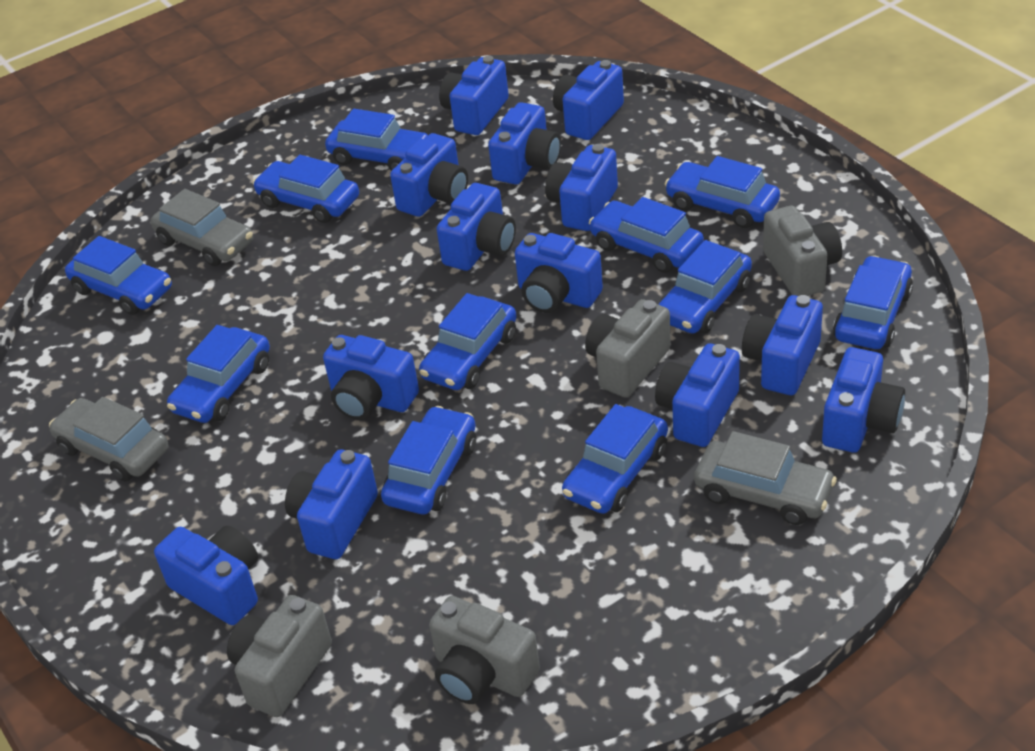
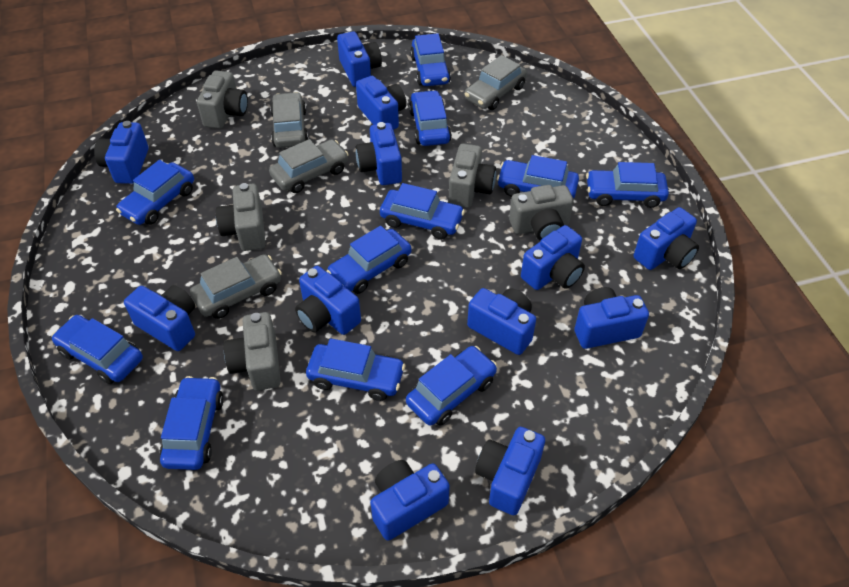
blue camera: [154,526,258,625] [285,450,378,559] [323,335,419,420] [390,133,468,217] [437,183,516,271] [439,56,509,135] [488,102,561,184] [515,233,603,313] [545,144,618,231] [553,60,624,140] [655,344,740,447] [742,295,823,395] [822,347,905,453] = 13 -> [94,121,149,184] [124,285,195,351] [295,266,361,335] [337,31,382,87] [356,76,407,130] [356,122,402,185] [370,460,450,541] [467,288,536,355] [475,427,545,515] [521,225,585,290] [574,287,649,349] [634,207,699,270] = 12
grey camera: [227,595,332,717] [429,596,540,704] [585,299,671,398] [763,206,842,296] = 4 -> [197,70,248,129] [216,183,265,251] [224,312,281,391] [448,143,496,208] [509,185,574,241] = 5
grey car: [49,397,168,481] [151,189,253,266] [694,431,837,525] = 3 -> [190,254,282,319] [269,139,349,193] [270,92,308,148] [464,55,527,110] = 4

